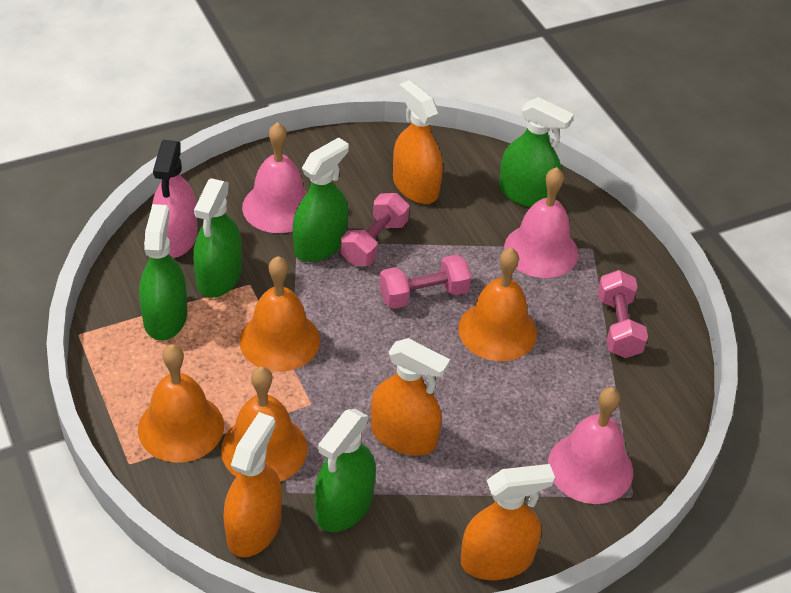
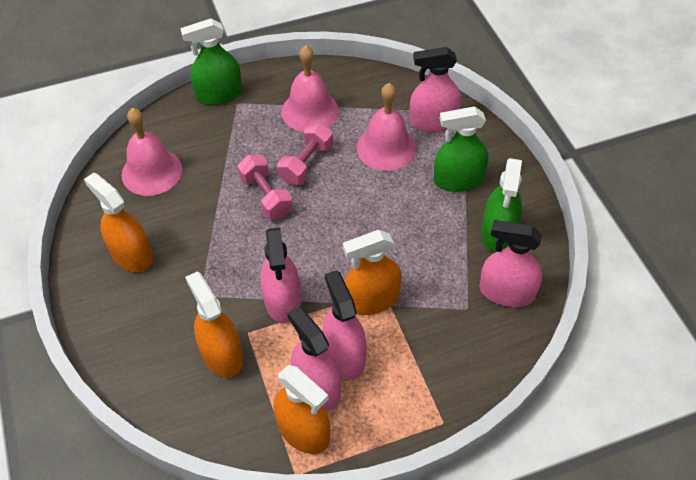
green spray bottle: [139,204,187,341] [193,178,242,298] [293,137,349,262] [314,409,376,532] [499,97,574,208] = 5 -> [180,19,242,105] [434,107,488,192] [481,158,522,252] = 3
orange bell: [138,344,224,463] [221,366,308,482] [239,256,320,372] [458,247,537,361] = 4 -> none = 0
pink dumbbell: [341,193,409,266] [379,254,471,309] [598,270,648,358] = 3 -> [237,155,293,219] [277,123,333,185] = 2
pink spray bottle: [151,140,198,258] = 1 -> [260,228,301,323] [287,306,341,411] [323,270,367,379] [410,47,461,132] [480,220,542,307] = 5

